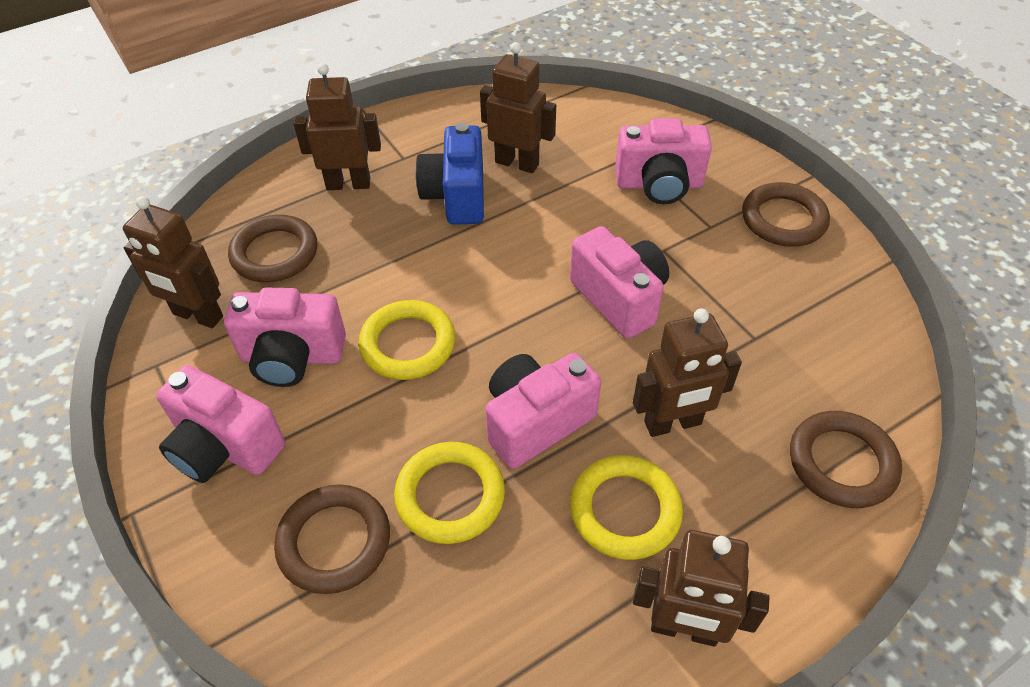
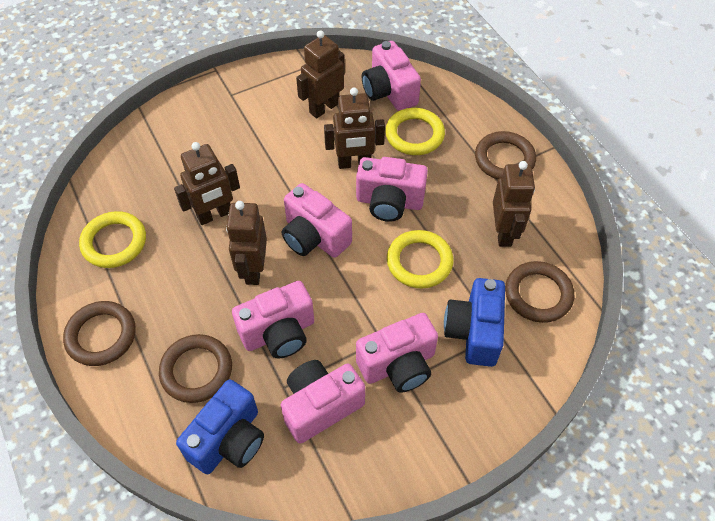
blue camera: [415,123,484,225] = 1 -> [176,379,264,474] [444,278,505,367] = 2
pink camera: [156,365,285,483] [224,288,346,387] [486,353,601,469] [570,226,669,339] [615,118,712,204] = 5 -> [232,281,314,359] [281,360,365,444] [282,183,352,258] [356,157,428,222] [356,313,438,393] [362,41,421,111] = 6

